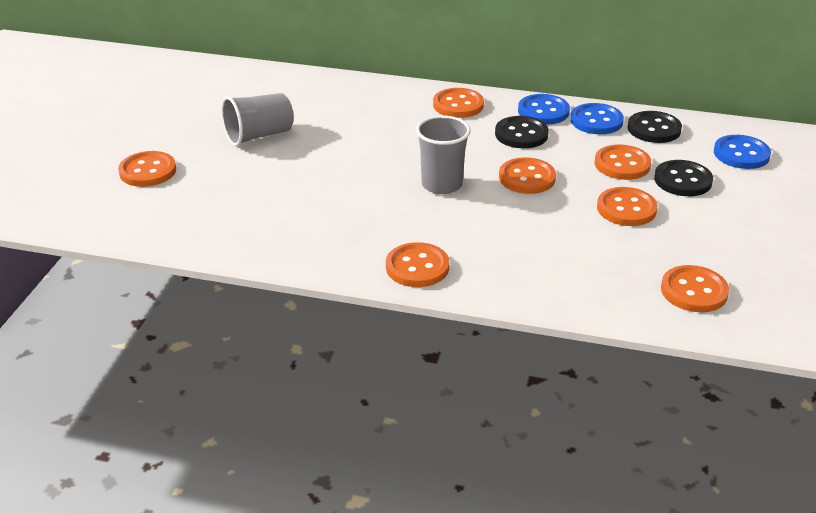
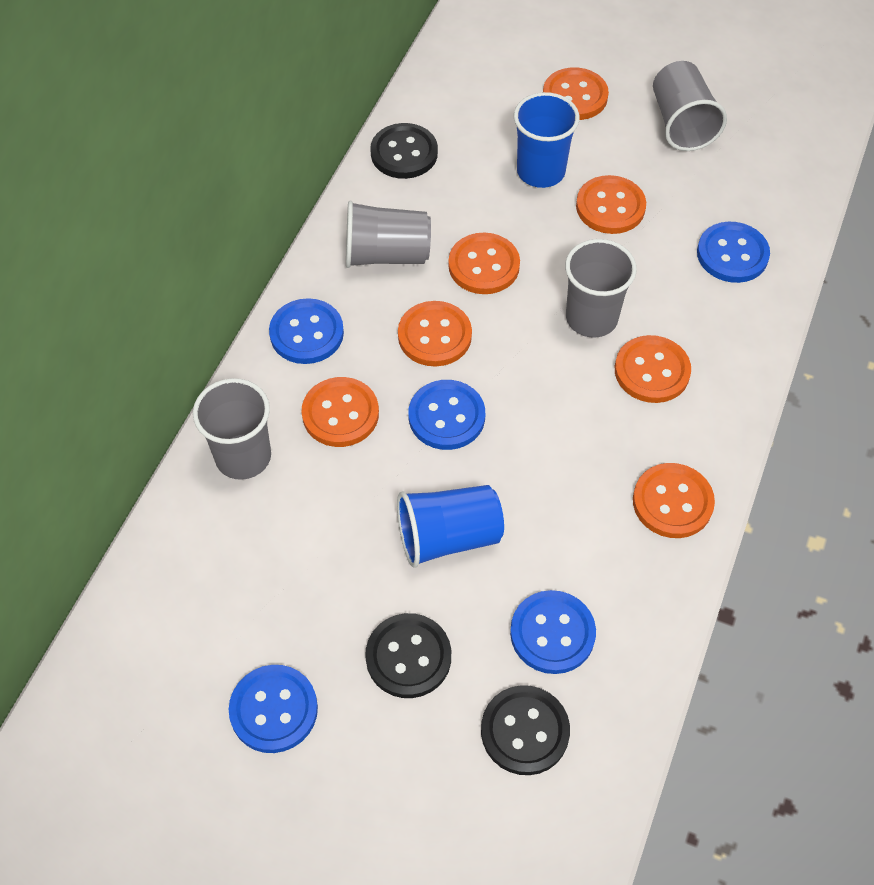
blue button: [518,94,570,125] [571,103,624,134] [714,135,771,169] = 3 -> [229,665,318,753] [269,298,344,364] [408,380,485,450] [510,590,596,674] [697,222,770,283] = 5
blue cup: none = 0 -> [397,485,504,568] [514,92,580,188] = 2
grey cup: [221,93,294,146] [416,116,470,194] = 2 -> [193,378,271,480] [346,200,431,268] [565,239,637,338] [653,61,727,151] = 4

